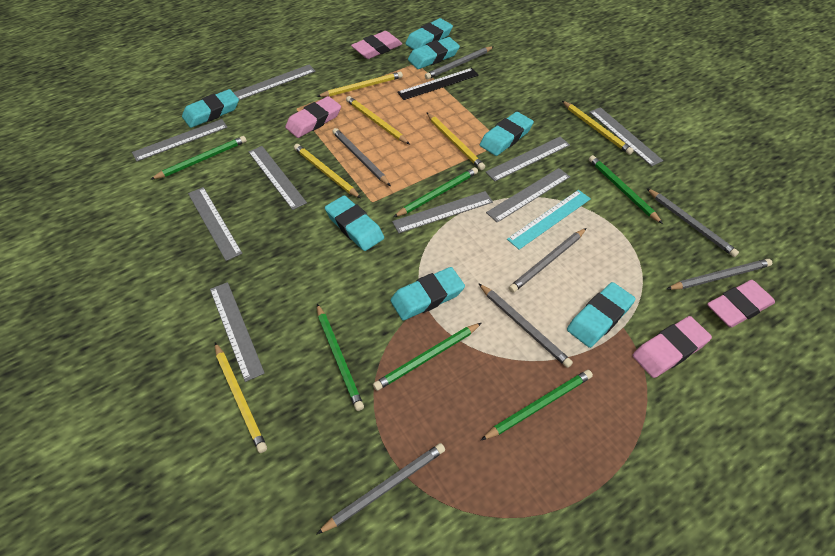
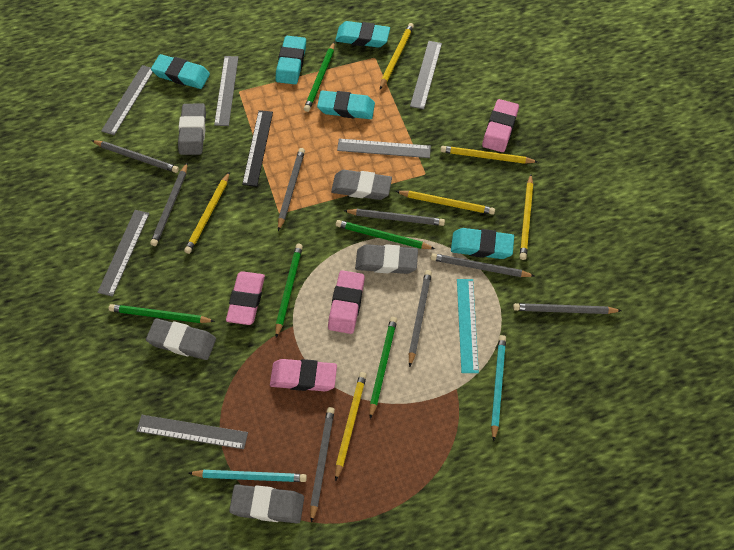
green pencil: [150,136,247,180] [317,304,364,411] [373,323,481,391] [394,167,478,217] [481,370,593,440] [589,155,663,224] = 6 -> [109,304,215,323] [275,244,303,338] [304,42,335,112] [336,220,435,249] [370,317,397,419] = 5
grey eraser: none = 0 -> [146,318,216,360] [178,104,206,155] [229,485,304,523] [331,170,392,200] [355,244,418,274] = 5
grey pencil: [317,443,445,534] [332,128,391,186] [425,46,494,79] [478,283,573,368] [509,228,586,293] [646,188,739,257] [667,259,772,290] = 7 -> [91,140,179,173] [150,162,188,246] [278,148,305,231] [310,407,335,523] [343,209,445,226] [409,270,432,367] [430,253,534,277] [513,303,622,314] = 8
grey ruler: [132,119,228,161] [188,187,243,261] [210,282,265,382] [233,65,316,100] [248,146,307,210] [392,191,493,233] [485,137,570,181] [486,168,570,223] [589,107,663,166] = 9 -> [97,210,150,297] [101,65,153,135] [137,415,248,449] [214,56,239,126] [337,139,431,158] [410,41,442,109] = 6
turquoise eraser: [182,89,239,128] [325,195,384,251] [390,267,465,321] [405,18,453,50] [408,37,460,69] [480,112,534,156] [567,282,635,348] = 7 -> [151,54,210,89] [275,36,306,84] [317,91,375,119] [335,21,390,48] [451,228,514,259] = 5
turquoise pencil: none = 0 -> [188,470,307,482] [491,335,506,442] = 2

